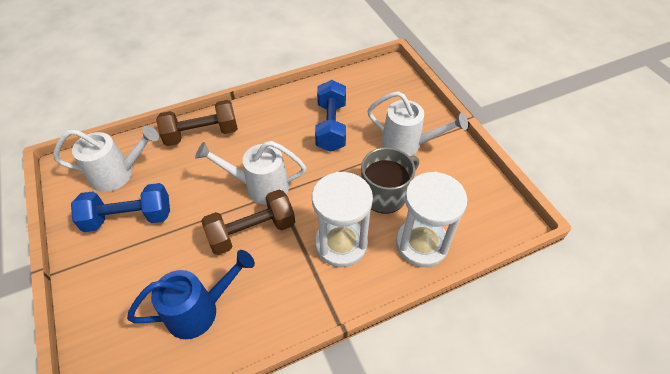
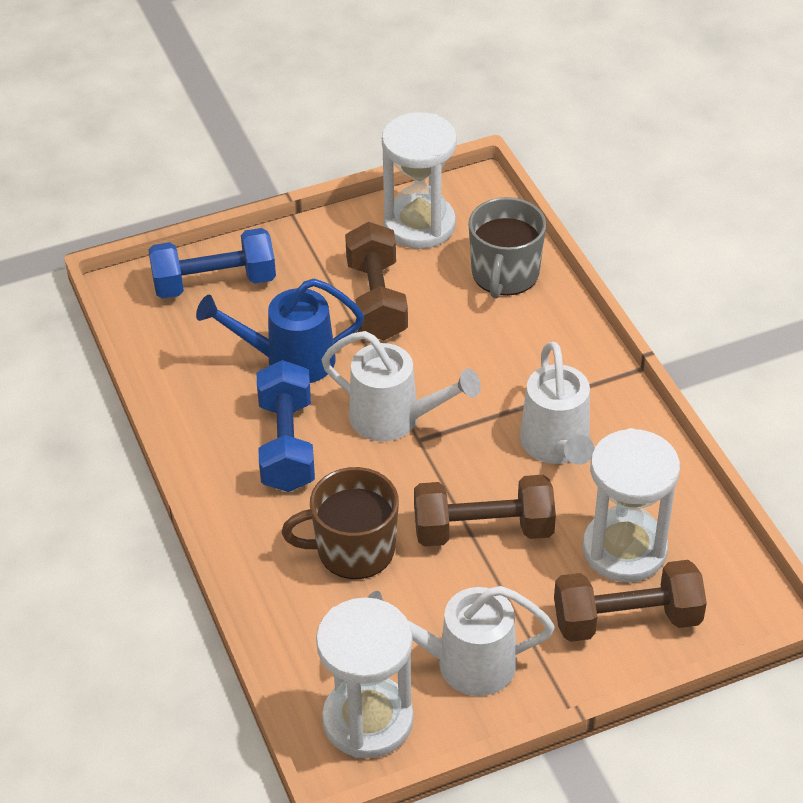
brown dumbbell: [156,100,238,146] [201,190,295,255] = 2 -> [345,222,408,340] [414,475,556,547] [554,560,707,642] = 3
brown mug: none = 0 -> [282,467,399,579] = 1
white hourglass: [312,172,373,267] [396,172,467,267] = 2 -> [316,598,414,758] [382,112,457,249] [583,428,680,582] = 3

